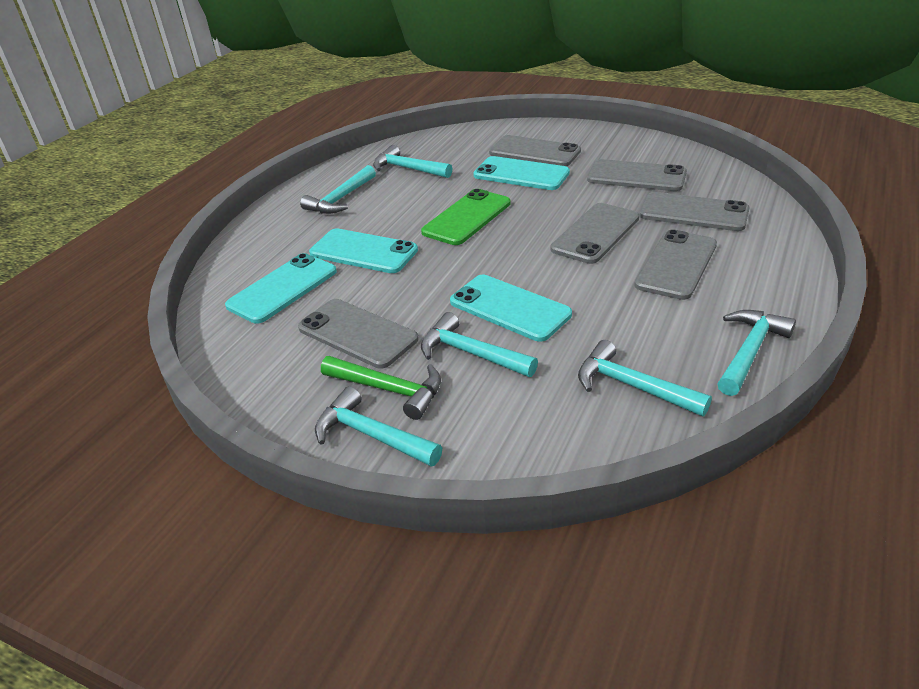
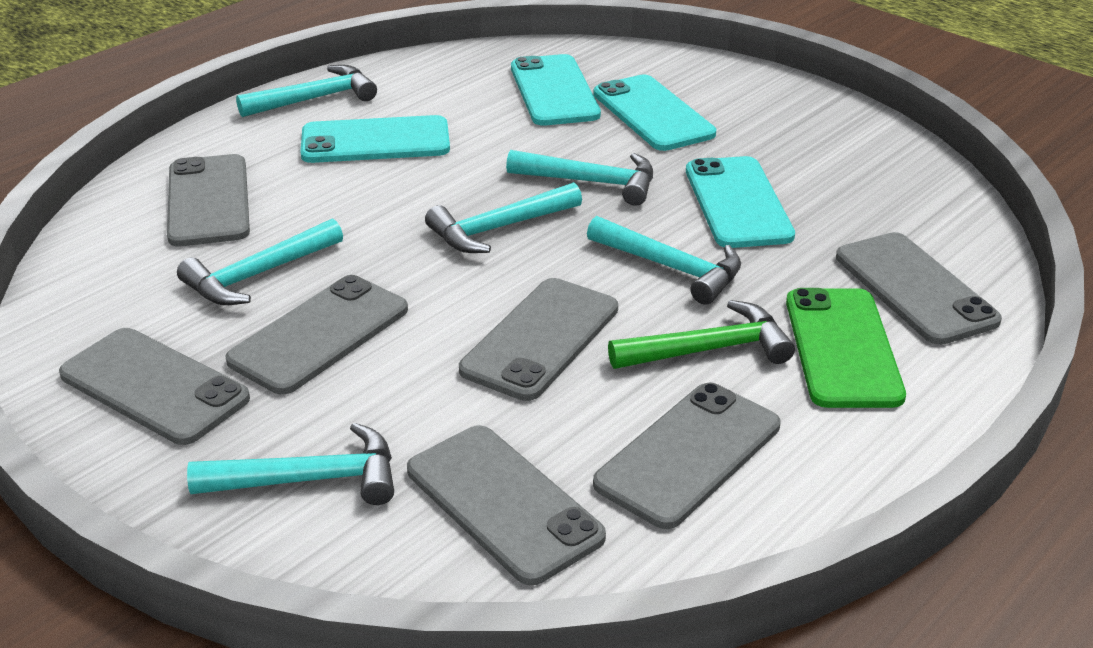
grey phone: [298,299,419,369] [489,135,581,166] [551,203,639,264] [587,159,687,191] [634,229,717,300] [639,192,750,231] = 6 -> [59,328,250,445] [167,154,250,246] [225,275,408,395] [407,425,606,585] [459,278,618,401] [593,382,780,529] [836,232,1002,345] = 7

